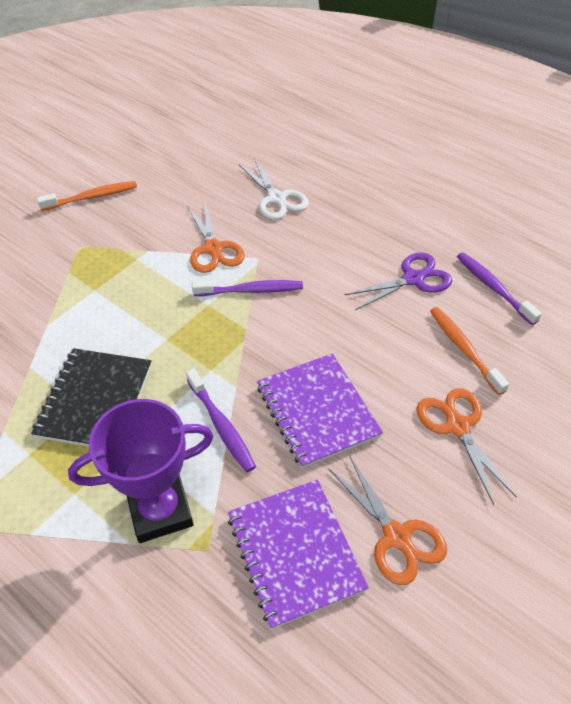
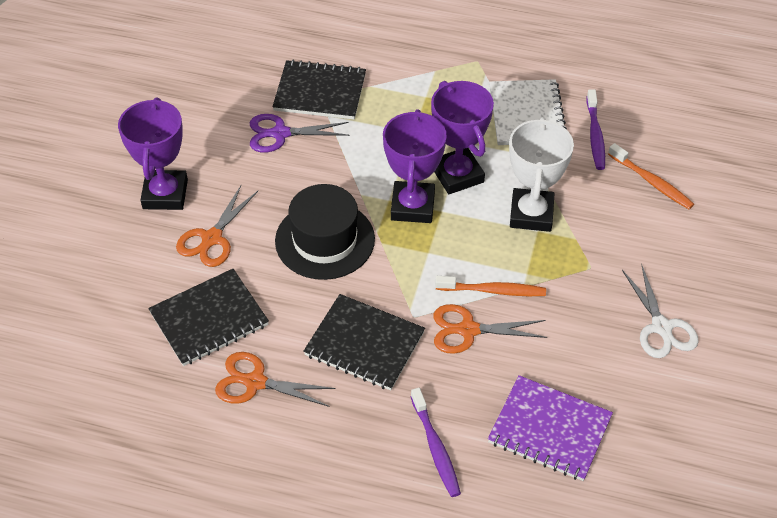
black hat: none = 0 -> [275,184,375,280] = 1
black notebook: [31,348,152,446] = 1 -> [148,269,269,366] [272,60,366,119] [303,294,425,390] = 3
purple notebook: [228,479,369,629] [257,353,383,469] = 2 -> [488,375,613,481] = 1
purple toothbrush: [186,368,256,472] [192,280,303,296] [457,252,542,325] = 3 -> [410,388,461,497] [587,89,605,170] = 2
purple trophy: [68,399,214,543] = 1 -> [118,97,188,210] [383,109,447,223] [431,81,494,194] = 3
white notebook: none = 0 -> [490,79,567,145] = 1
white trophy: none = 0 -> [509,117,574,232] = 1

